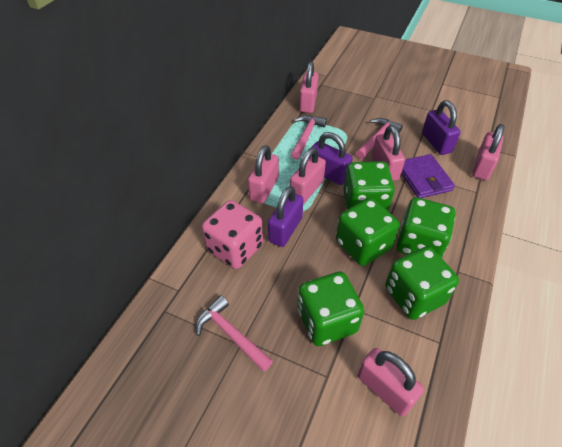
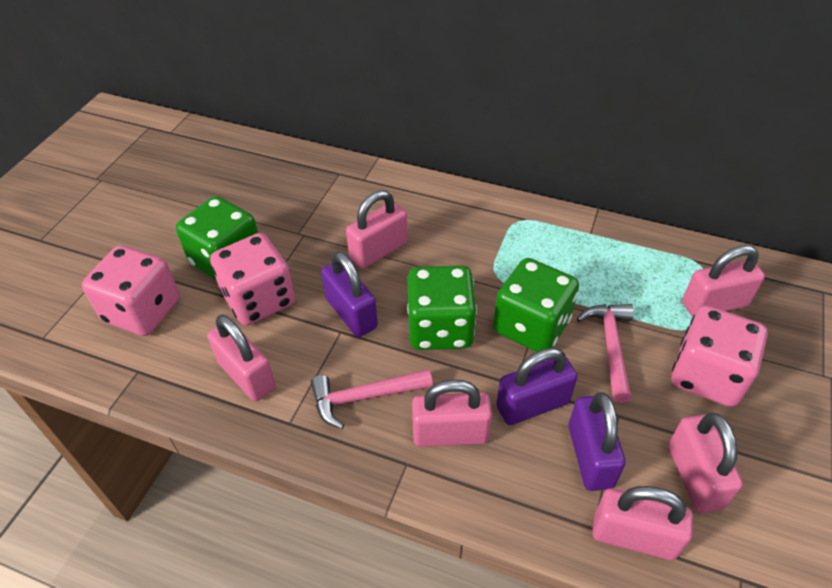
green dice: [298,272,364,346] [336,198,400,266] [343,161,395,211] [385,246,459,320] [396,197,456,258] = 5 -> [176,196,258,281] [407,265,477,350] [493,258,579,352] = 3
pink dice: [202,200,263,269] = 1 -> [82,245,180,336] [210,233,295,325] [671,305,768,407] = 3
pink hammer: [196,295,273,372] [291,115,327,160] [356,118,403,159] = 3 -> [311,369,433,429] [577,304,634,403] = 2
purple wallet: [401,154,455,198] = 1 -> none = 0

